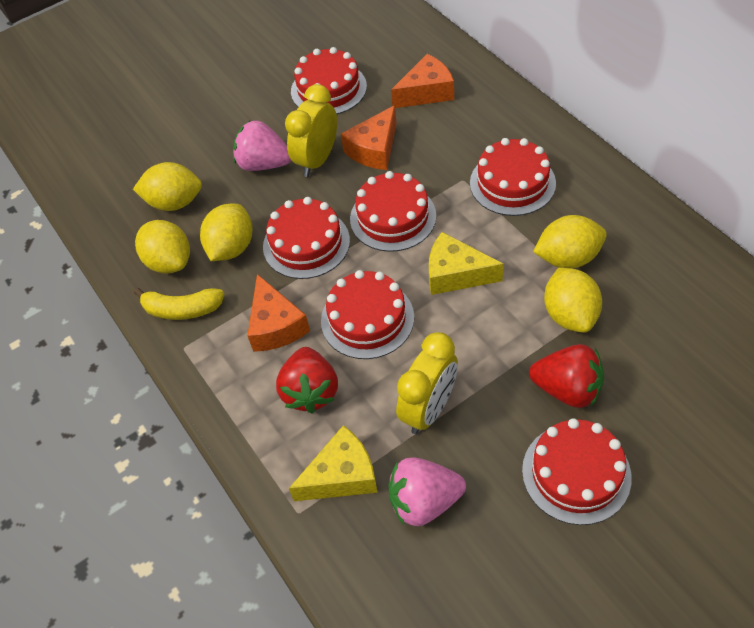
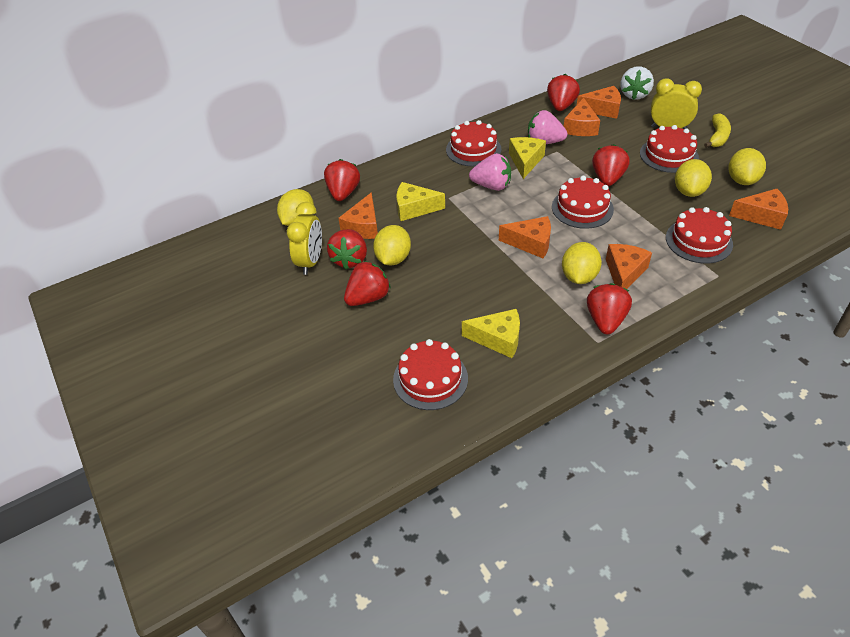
orange cheese: [247,274,310,352] [341,105,397,170] [391,54,454,108] = 3 -> [339,192,378,239] [499,216,551,258] [564,98,600,136] [577,86,621,119] [606,244,652,289] [729,189,788,230] = 6
red cake: [263,197,350,279] [291,47,367,114] [321,270,414,359] [350,171,436,252] [470,138,556,216] [522,418,632,525] = 6 -> [393,339,468,410] [446,120,501,167] [552,176,614,229] [640,125,699,173] [666,207,733,264] = 5
red strawberry: [276,347,338,413] [529,344,604,408] = 2 -> [324,159,360,201] [327,229,367,270] [344,261,391,306] [547,74,580,111] [587,283,632,334] [592,144,630,186] = 6
white strawberry: none = 0 -> [620,66,654,100] = 1
yellow cheese: [289,425,378,501] [429,232,504,295] = 2 -> [396,182,445,221] [462,309,520,358] [509,137,546,179] = 3

